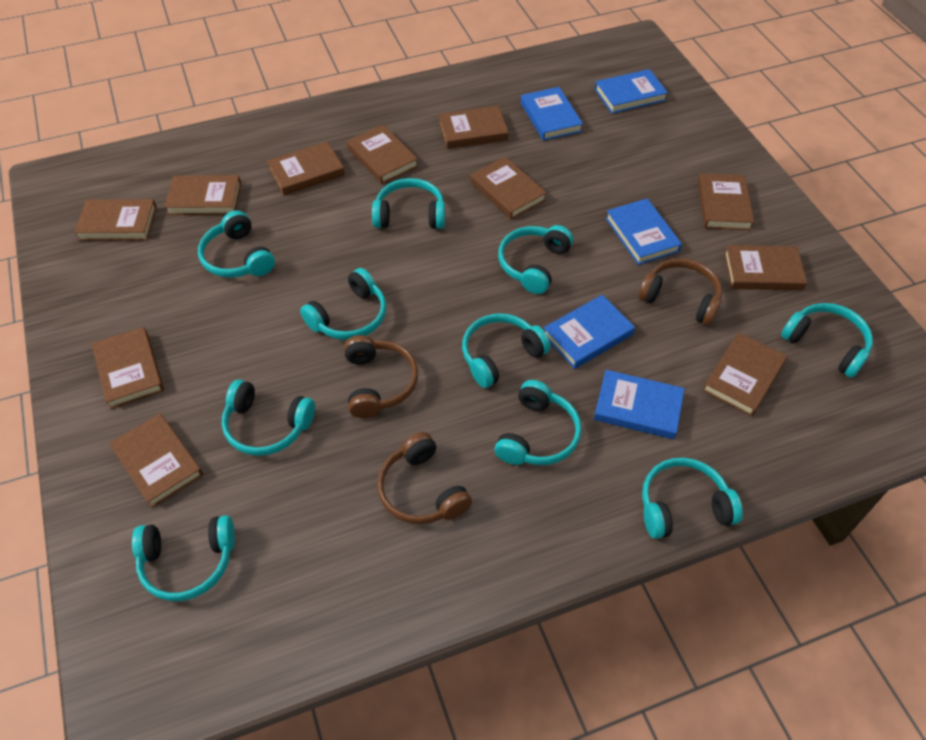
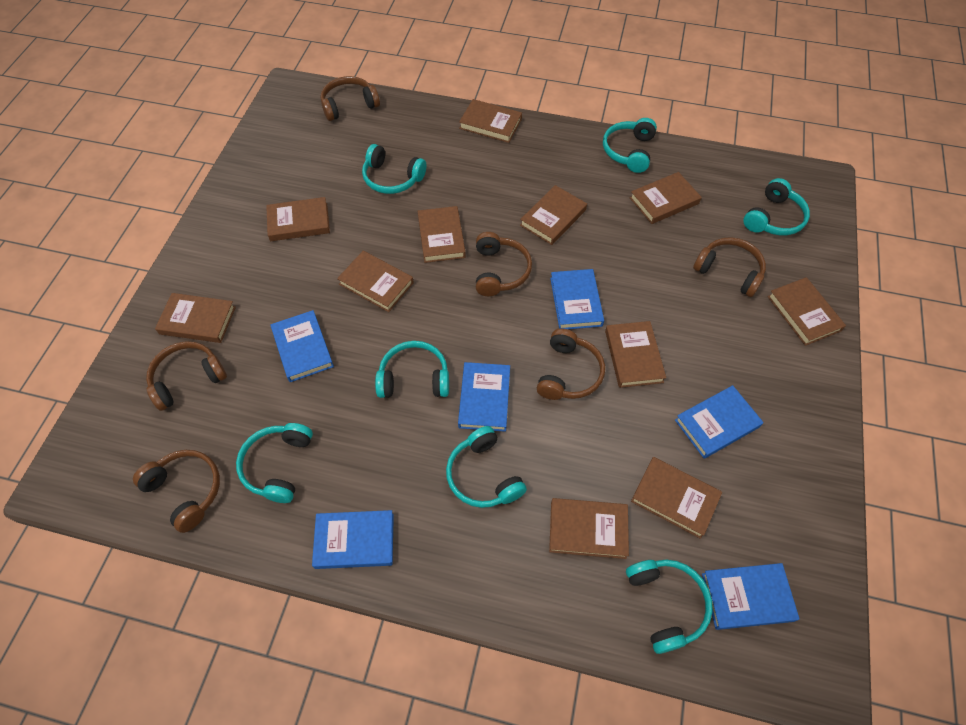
blue book: [521,87,583,141] [544,295,635,369] [594,370,685,439] [595,69,668,113] [605,198,682,265] = 5 -> [271,310,334,382] [312,510,394,569] [458,362,510,432] [550,269,604,329] [675,385,763,459] [702,563,800,630] = 6
brown headphones: [344,335,418,418] [377,432,472,524] [638,259,722,325] = 3 -> [133,450,220,533] [146,341,227,411] [321,76,380,121] [476,232,532,296] [537,328,605,400] [693,237,766,297] = 6
turquoise headphones: [132,515,235,601] [198,210,275,278] [221,380,315,456] [300,268,386,340] [372,178,445,229] [462,313,551,388] [494,380,582,465] [498,225,573,294] [642,458,743,539] [781,303,873,378] = 10 -> [236,423,313,503] [362,144,427,194] [375,341,449,398] [446,426,527,508] [603,118,657,173] [626,560,713,654] [743,178,810,235] = 7

